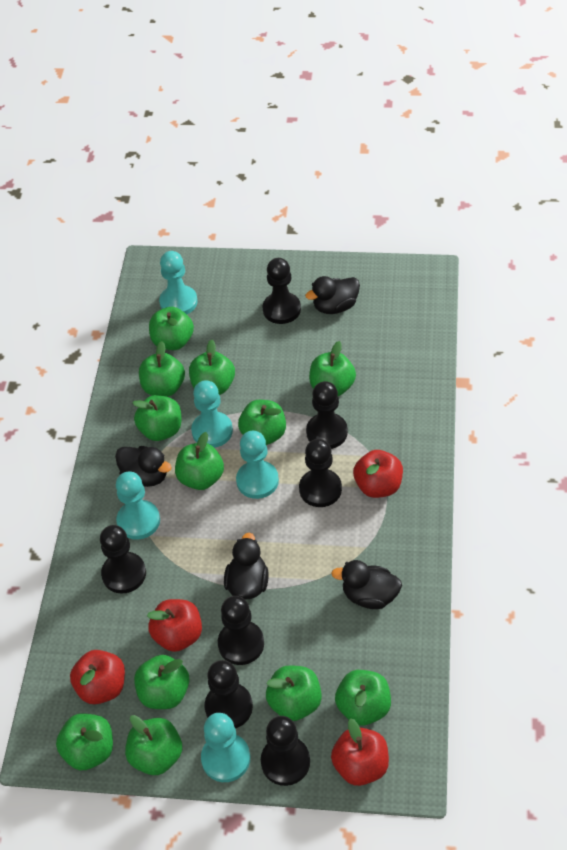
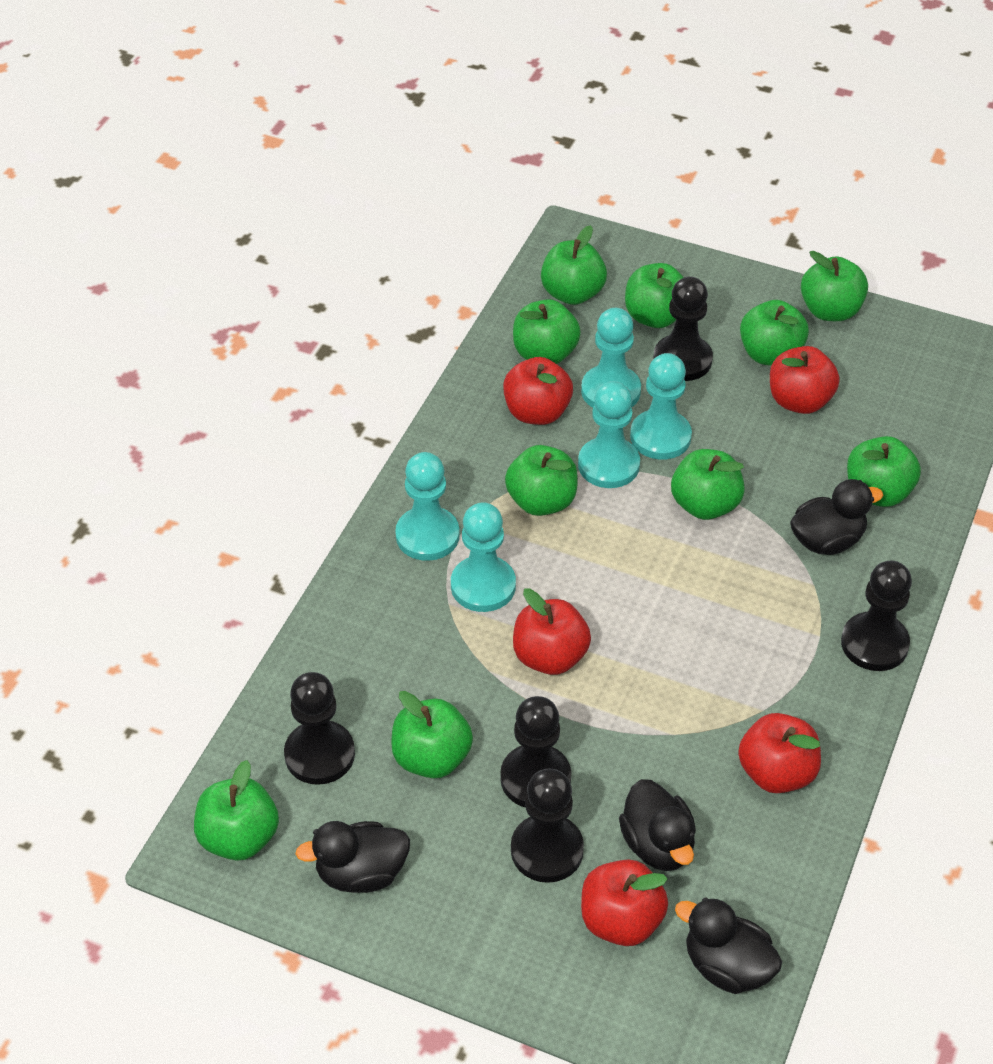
black pawn: [100,525,146,594] [205,660,253,728] [218,596,264,665] [261,716,310,786] [262,258,301,324] [299,439,342,507] [306,381,348,449] = 7 -> [284,672,355,785] [500,696,571,808] [511,769,584,883] [653,276,713,381] [841,561,912,671] = 5
green apple: [56,713,113,770] [125,715,182,775] [133,395,182,441] [134,655,189,709] [139,341,185,397] [149,307,194,350] [175,432,224,490] [189,340,235,395] [238,400,286,445] [266,665,322,721] [309,341,356,396] [335,670,391,726] = 12 -> [194,760,279,861] [391,691,473,778] [505,445,578,516] [513,299,581,364] [541,225,607,305] [625,263,684,328] [671,449,745,520] [740,300,809,366] [801,251,868,321] [847,436,921,507] = 10
red apple: [70,650,125,704] [147,599,202,652] [331,718,389,786] [353,450,403,498] = 4 -> [503,357,573,425] [513,588,591,675] [581,859,668,946] [738,713,821,793] [770,346,840,414] = 5

